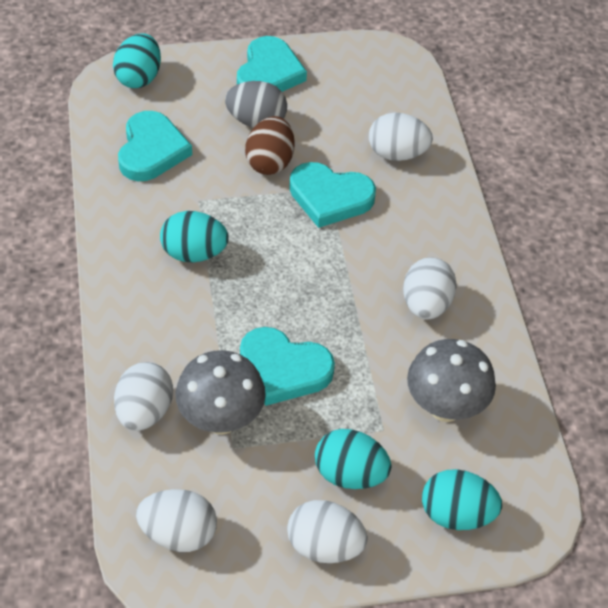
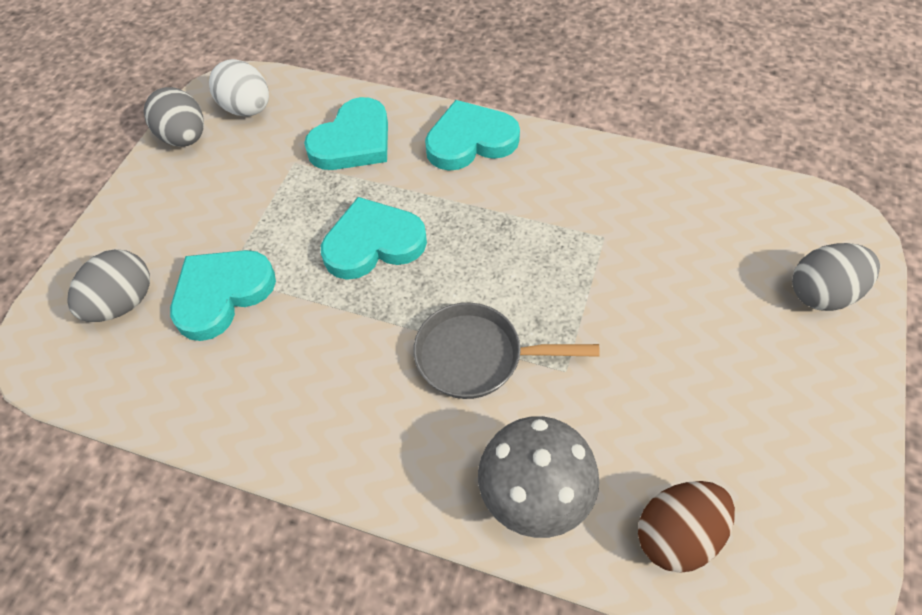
grey egg: [225,81,287,128] = 1 -> [67,249,150,322] [144,87,204,147] [792,243,880,311] = 3
grey mushroom: [176,350,266,435] [407,339,496,422] = 2 -> [478,416,599,538] = 1
grey pan: none = 0 -> [413,303,600,399] = 1
turquoise egg: [113,33,161,88] [160,211,229,262] [315,429,392,489] [422,469,502,530] = 4 -> none = 0
white egg: [114,362,173,431] [136,489,217,552] [287,500,368,563] [369,113,433,161] [403,257,457,320] = 5 -> [209,59,269,116] = 1

